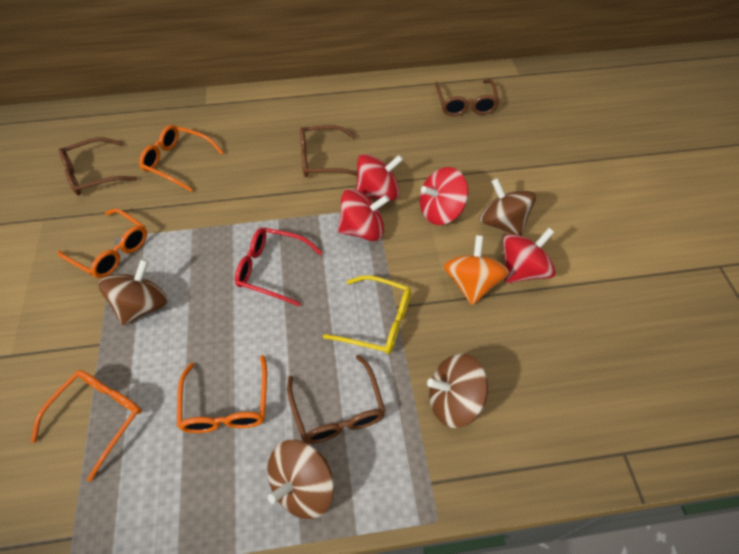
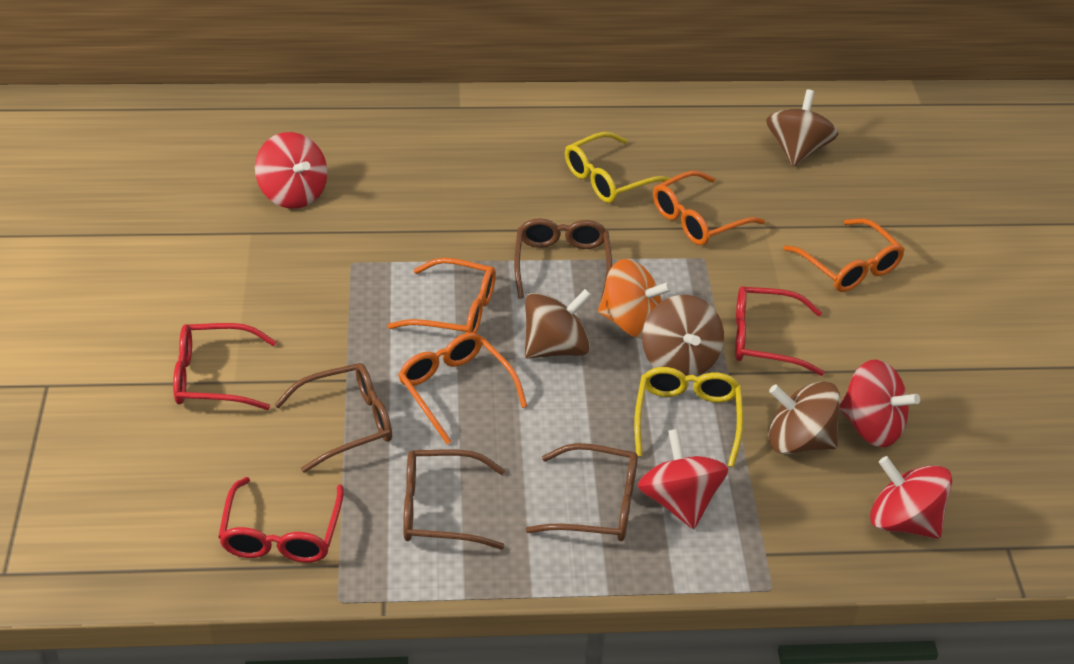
red glasses: [235,228,323,306] = 1 -> [173,323,277,410] [218,477,344,563] [735,286,824,376] = 3
yellow glasses: [323,275,411,354] = 1 -> [565,132,671,203] [634,367,743,467] = 2

